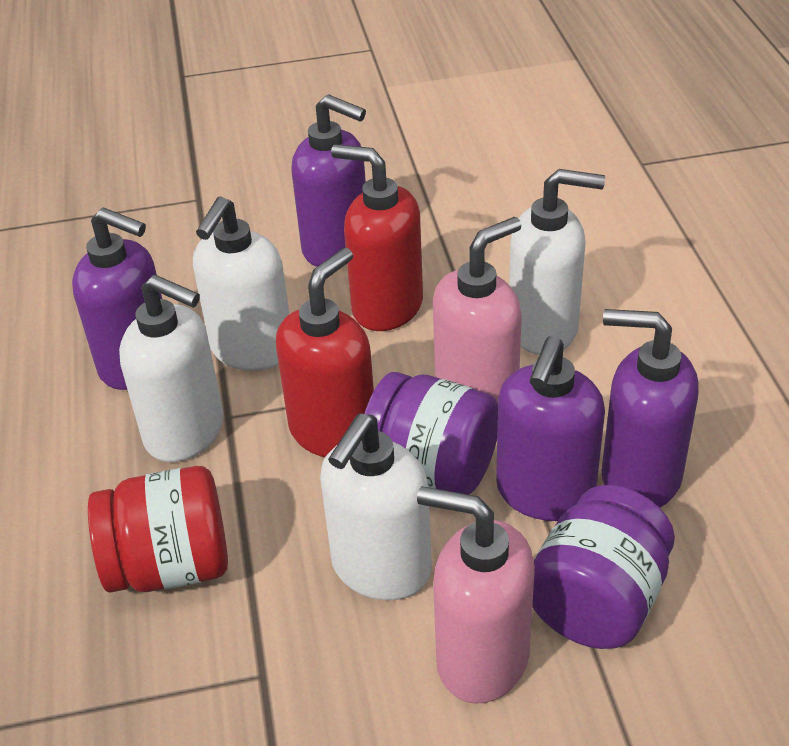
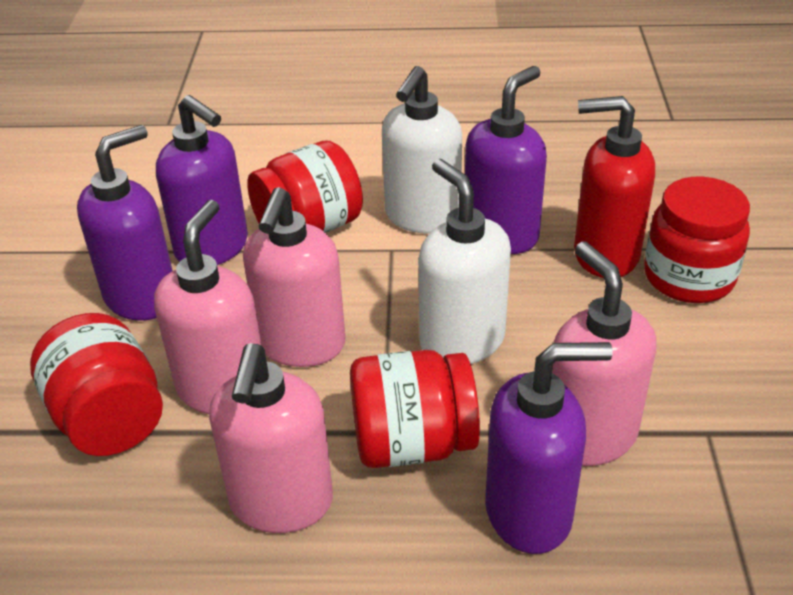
pink soap dispenser: [417,486,535,704] [433,217,522,403] = 2 -> [154,200,261,414] [209,343,333,533] [243,187,346,367] [552,242,656,466] = 4
purple jar: [365,372,498,495] [532,485,675,649] = 2 -> none = 0
red jar: [88,466,228,593] = 1 -> [30,313,163,456] [247,141,363,233] [350,350,480,468] [644,177,750,303] = 4
red soap dispenser: [276,248,374,457] [331,144,423,331] = 2 -> [574,96,655,278] = 1
white soap dispenser: [119,275,224,462] [193,196,290,371] [320,413,432,600] [509,169,605,355] = 4 -> [382,66,462,234] [418,159,511,364] = 2

